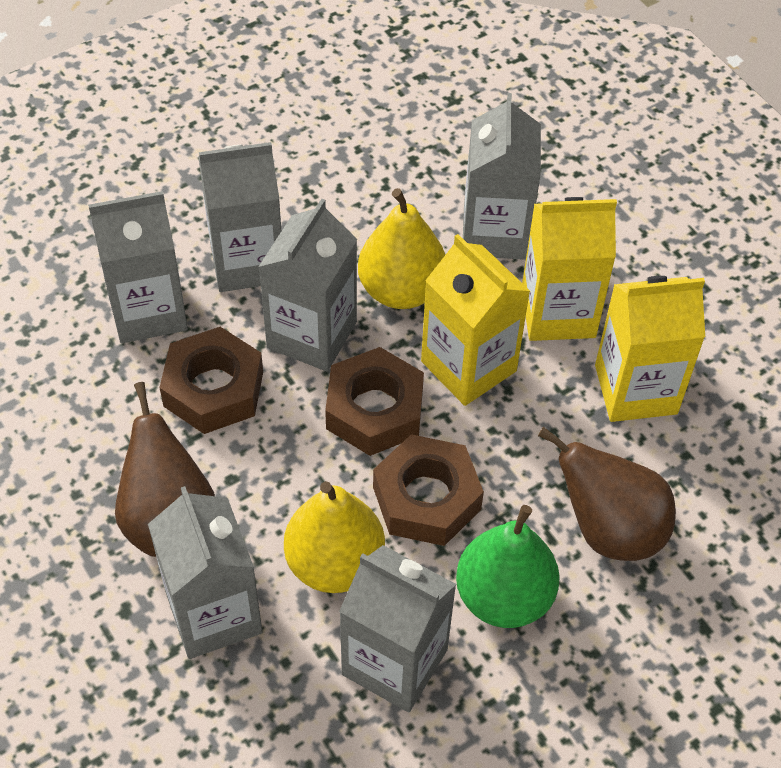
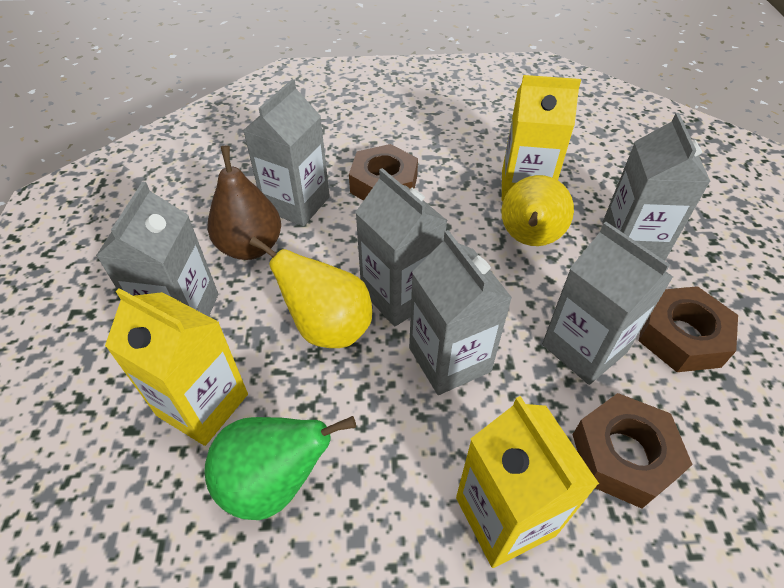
brown pear: [115,382,215,557] [538,427,676,561] = 2 -> [208,146,281,260] = 1

